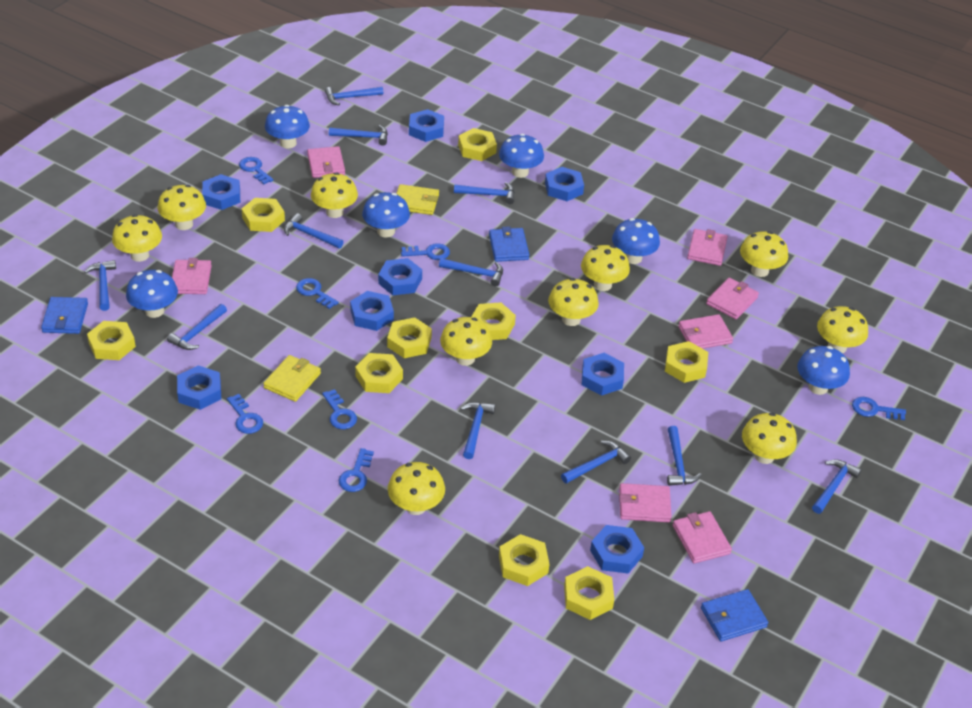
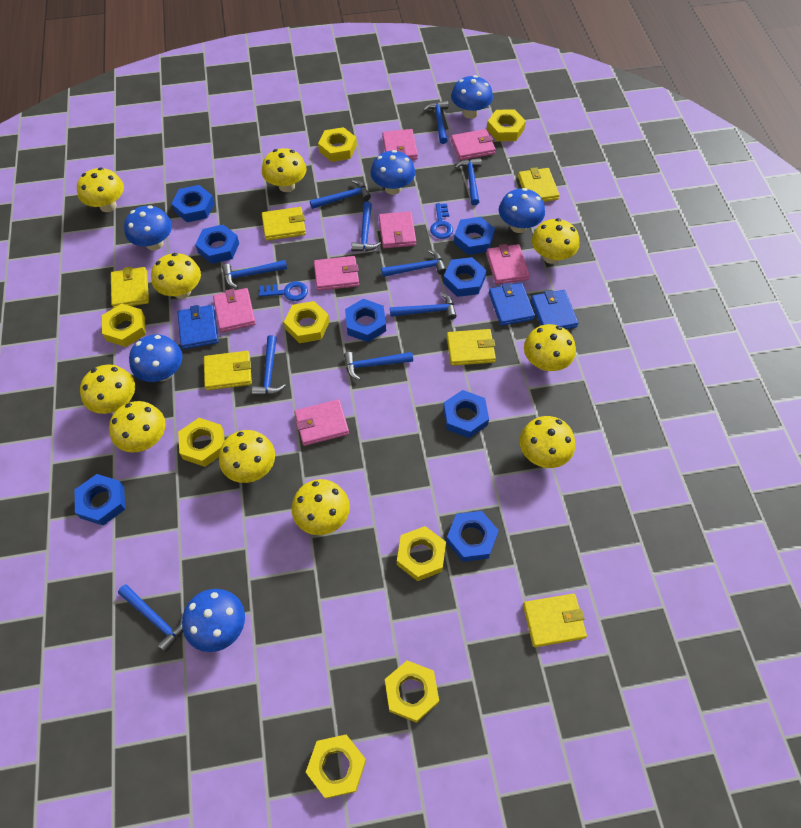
blue hammer: [84,260,116,311] [167,304,227,350] [284,213,343,249] [325,87,383,105] [329,125,388,146] [439,258,503,286] [454,182,515,204] [460,402,495,459] [561,441,631,484] [667,426,702,486] [812,459,862,514] = 11 -> [118,585,183,652] [222,260,287,288] [252,335,286,396] [310,180,371,209] [344,352,413,380] [351,202,381,251] [381,250,446,277] [390,293,457,320] [423,101,448,144] [455,158,482,205] = 10
blue key: [227,394,263,434] [239,157,274,184] [296,278,339,309] [322,389,357,429] [339,448,374,492] [401,243,450,260] [852,397,906,420] = 7 -> [259,281,308,301] [430,203,453,239] = 2
yellow nut: [87,321,136,360] [242,198,285,232] [355,353,403,393] [387,317,432,358] [458,128,497,161] [471,302,516,340] [499,534,549,586] [564,566,614,620] [665,341,708,383] = 9 -> [102,303,146,347] [178,418,225,467] [284,301,329,343] [306,735,366,799] [318,127,357,162] [385,660,439,723] [397,526,446,581] [487,110,526,141] = 8
yellow wallet: [263,355,321,402] [396,184,439,215] = 2 -> [111,267,149,308] [204,351,252,390] [262,207,306,241] [447,329,496,366] [518,167,560,202] [523,594,587,647] = 6

